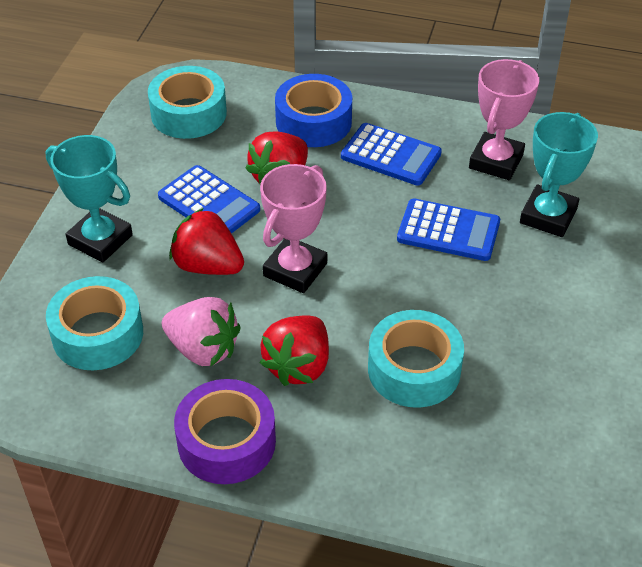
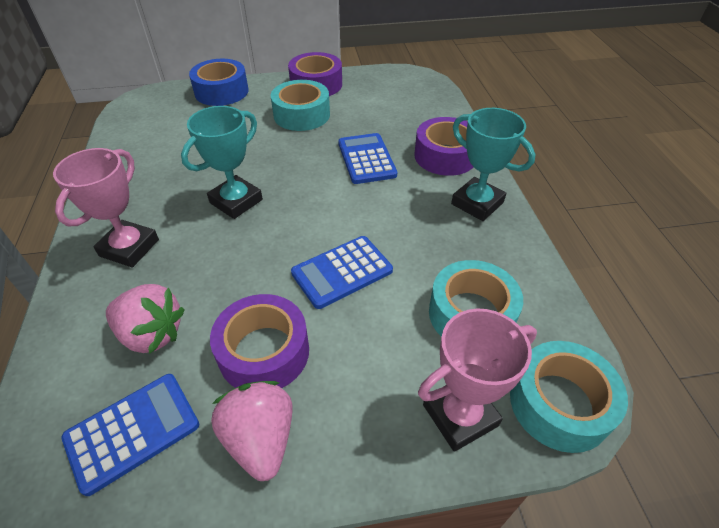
pink strawberry: [162,297,241,367] = 1 -> [106,284,185,354] [211,381,292,481] = 2
purple tape: [174,379,276,484] = 1 -> [210,294,309,388] [288,52,342,96] [414,117,473,176] = 3
red strawberry: [169,208,244,275] [245,131,308,184] [260,315,329,386] = 3 -> none = 0

